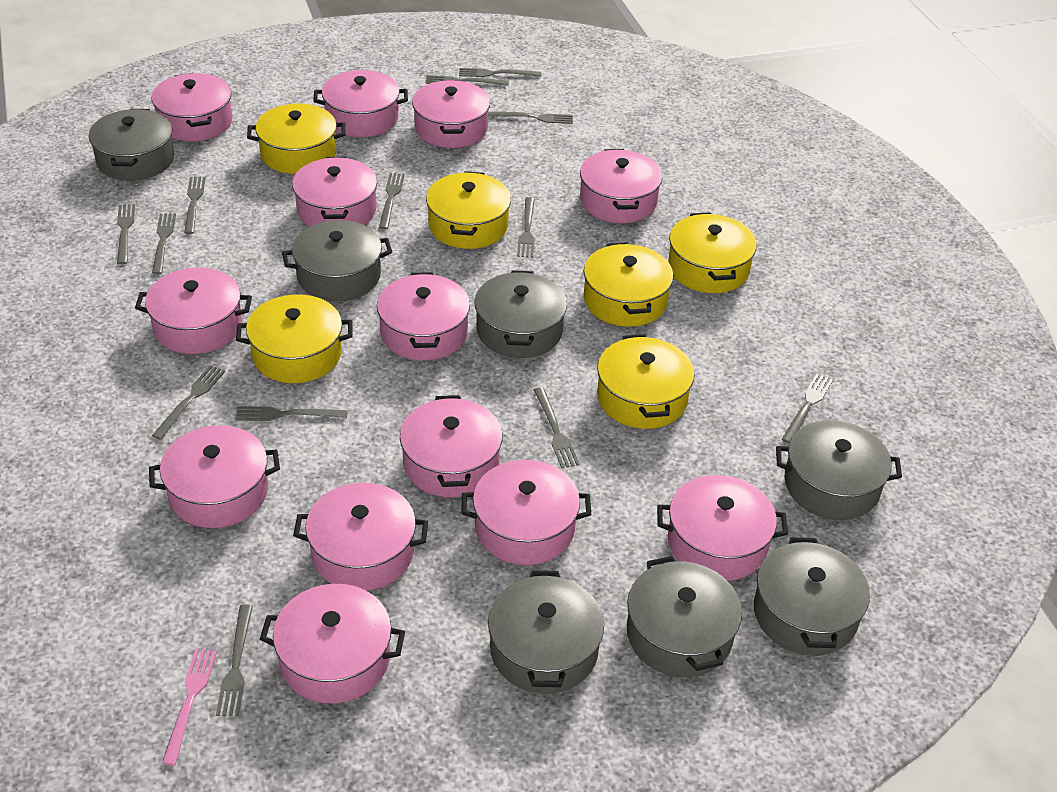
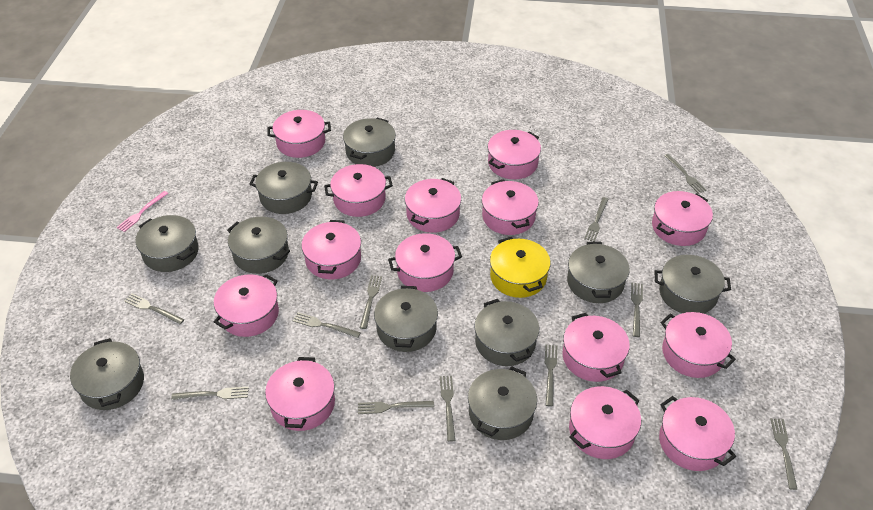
grey fork: [117,204,135,265] [152,213,176,275] [152,365,225,440] [184,177,205,234] [216,604,253,716] [235,406,348,421] [379,173,405,229] [425,75,509,86] [459,68,541,77] [488,112,573,124] [517,197,535,258] [534,387,580,468] [781,374,833,444] = 13 -> [124,293,184,324] [171,387,249,400] [293,312,361,338] [358,401,434,414] [360,275,382,329] [440,376,455,442] [545,344,557,407] [584,197,608,242] [631,283,643,337] [664,154,707,194] [770,418,797,490] = 11
grey pot: [89,109,174,181] [282,220,392,301] [474,270,567,358] [488,571,604,694] [627,556,742,677] [754,537,870,656] [776,420,902,520] = 7 -> [70,338,144,410] [135,215,199,272] [227,217,290,274] [249,162,318,214] [343,118,396,167] [374,286,438,352] [468,366,537,440] [474,299,539,366] [567,242,630,303] [654,255,731,314] = 10
pink pot: [135,267,252,354] [149,425,280,528] [151,73,233,141] [260,584,405,704] [292,157,377,227] [293,483,428,591] [313,70,408,137] [377,272,470,361] [400,395,503,497] [412,80,490,148] [461,460,591,565] [580,149,662,223] [657,475,788,581] = 13 -> [214,274,279,337] [265,357,335,431] [267,110,331,158] [301,220,361,279] [324,164,393,217] [388,233,462,292] [405,178,461,233] [482,179,539,235] [488,130,541,179] [562,313,630,382] [569,386,641,459] [652,191,713,246] [659,396,736,471] [661,312,736,378] = 14
yellow pot: [236,294,353,383] [247,104,346,174] [426,171,511,249] [584,242,674,327] [597,334,694,429] [668,212,757,293] = 6 -> [490,237,551,298] = 1

